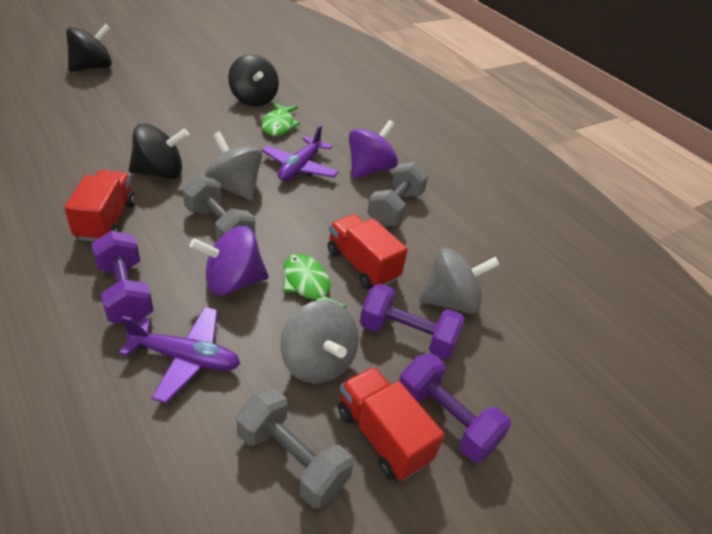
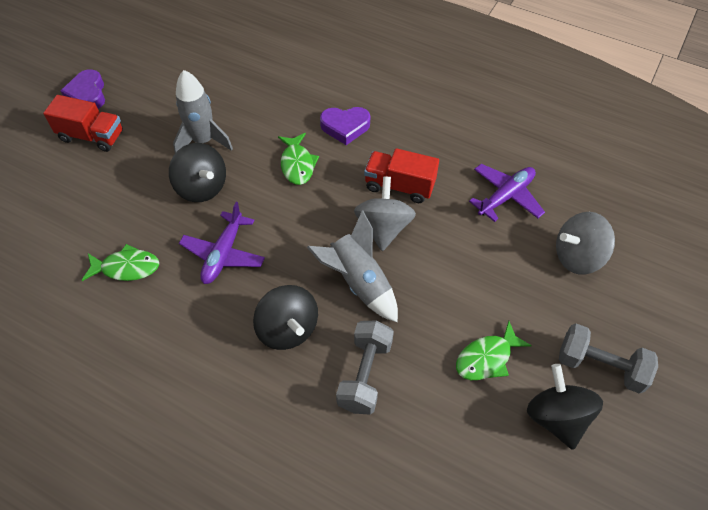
green fish: [262,103,300,136] [283,254,347,308] = 2 -> [82,244,159,281] [278,133,319,185] [456,321,532,380] = 3
grey dumbbell: [182,175,255,241] [236,388,354,508] [367,162,428,226] = 3 -> [336,320,394,415] [559,323,658,394] = 2
grey rocket: none = 0 -> [173,70,233,153] [307,210,398,322] = 2
grey spinning top: [205,132,262,201] [280,300,359,384] [419,248,500,314] = 3 -> [354,176,416,251] [556,212,615,275] = 2
purple dumbbell: [91,230,154,324] [360,284,464,359] [399,354,511,462] = 3 -> none = 0
purple heart: none = 0 -> [61,69,105,109] [320,107,370,145] = 2
purple spinning top: [190,226,269,296] [349,120,398,179] = 2 -> none = 0
red truck: [64,170,135,242] [328,214,408,289] [338,367,445,481] = 3 -> [43,95,123,152] [364,148,439,203] = 2

